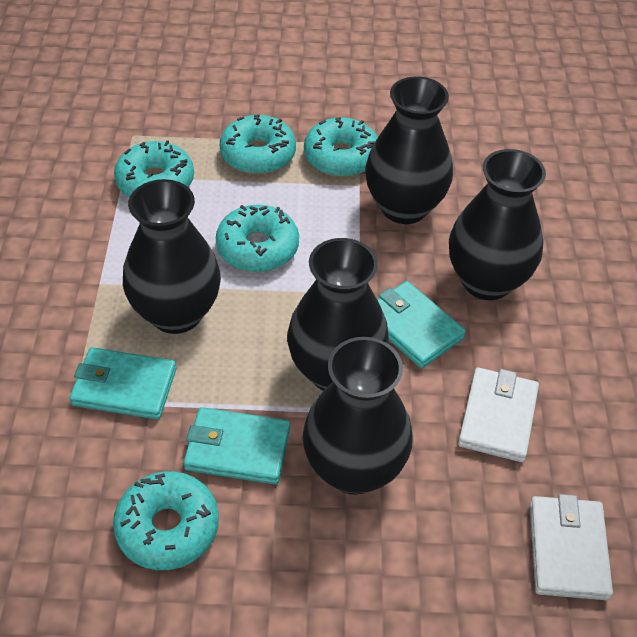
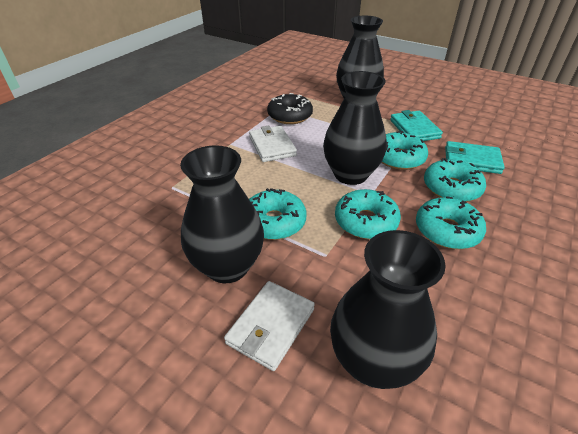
black donut: none = 0 -> [267,93,313,124] = 1
black vase: [123,179,221,334] [287,238,389,391] [303,337,413,495] [365,76,453,224] [449,149,546,300] = 5 -> [180,145,264,283] [323,71,386,185] [330,230,446,389] [336,16,384,98] = 4
turquoise wallet: [70,347,176,420] [183,407,290,484] [378,281,466,368] = 3 -> [390,110,443,141] [445,141,505,174] = 2

